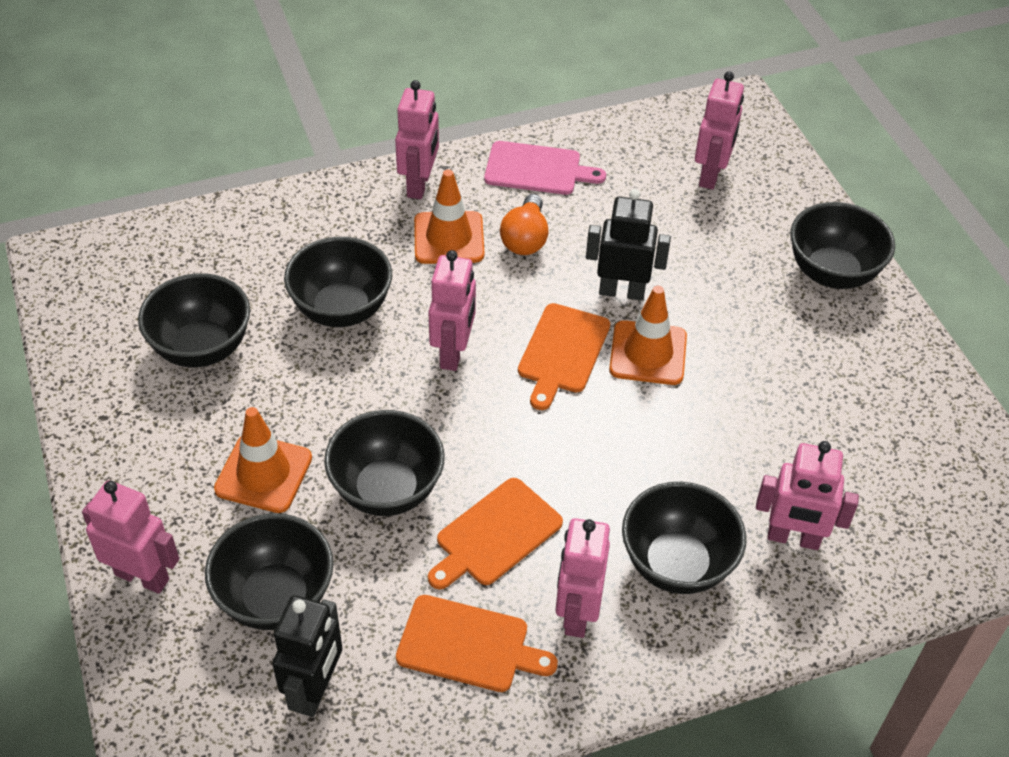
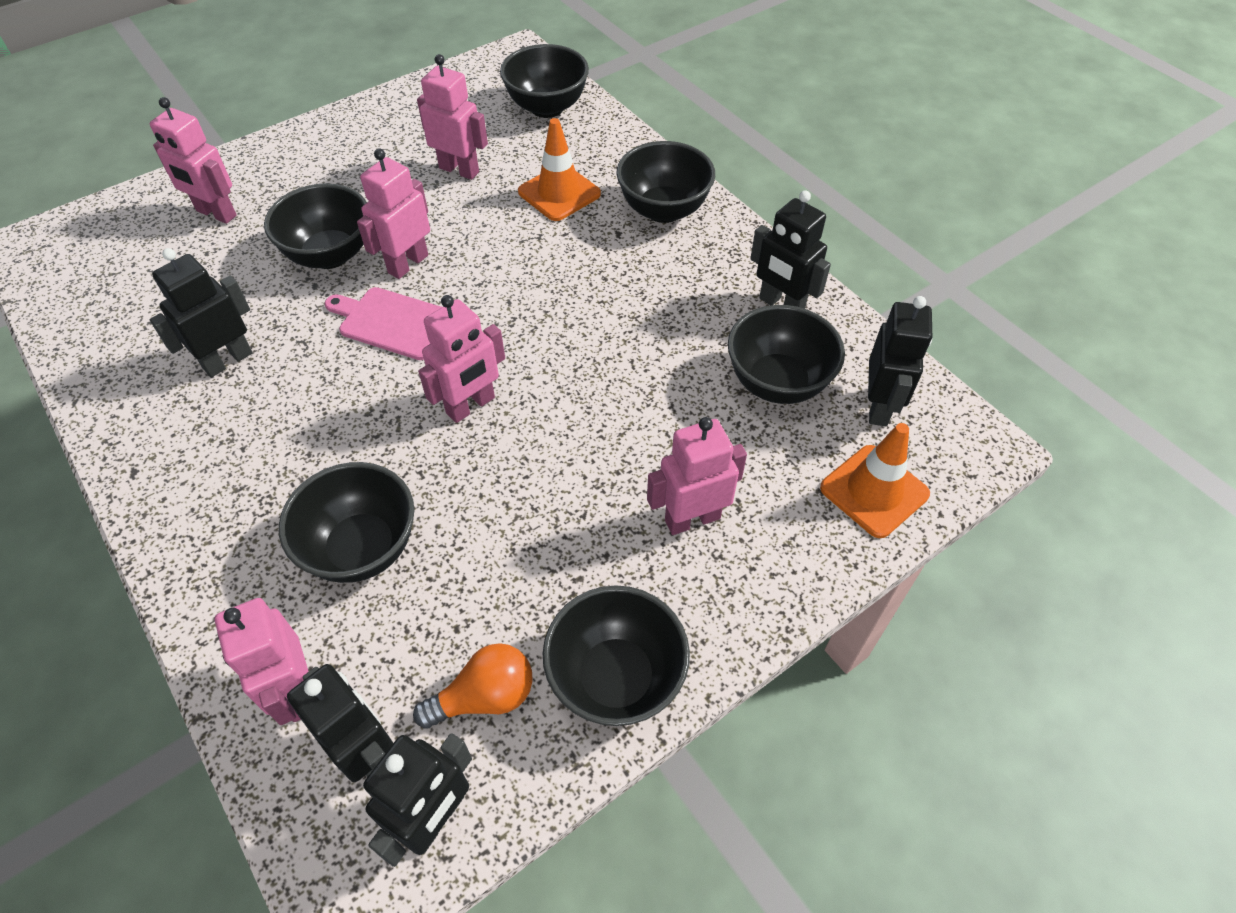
black robot: [272,595,342,717] [586,189,671,301] = 2 -> [150,248,253,377] [287,664,393,782] [363,733,472,867] [750,190,831,309] [868,296,932,426] = 5
orange cutting board: [396,595,558,692] [428,478,563,589] [518,303,610,410] = 3 -> none = 0
orange traffic cone: [214,407,312,513] [414,169,484,264] [609,286,687,385] = 3 -> [518,118,601,221] [820,423,930,538] = 2

